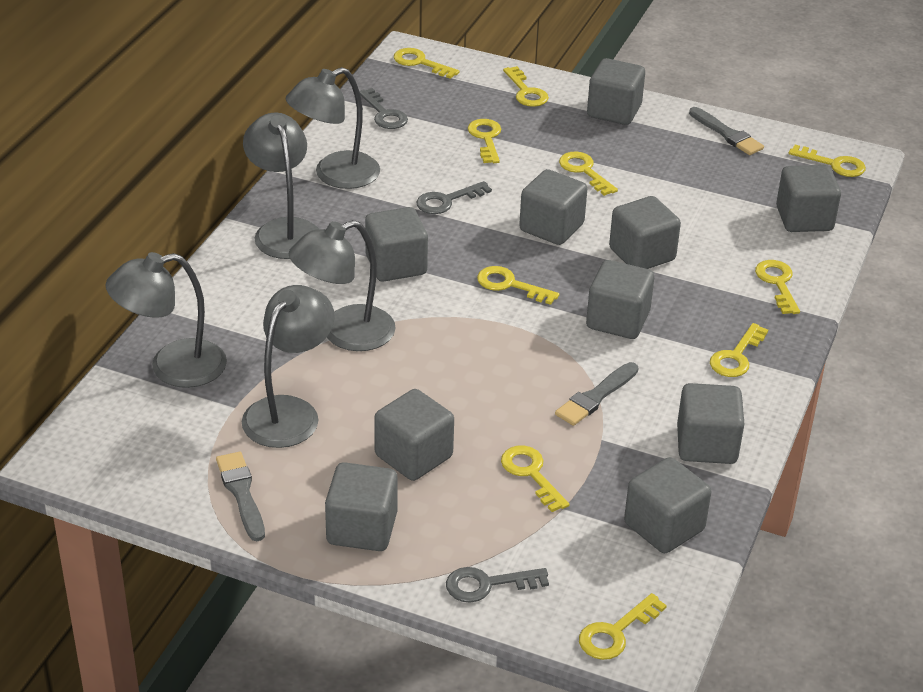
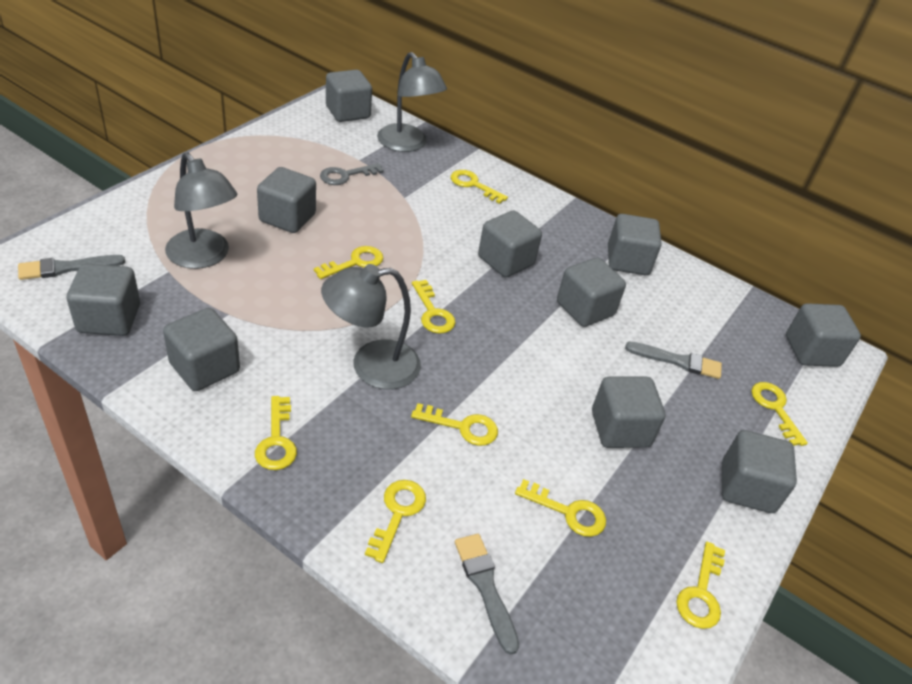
grey key: [359,88,408,129] [416,181,492,214] [446,567,549,603] = 3 -> [320,163,384,185] = 1
grey lamp: [106,252,227,388] [242,285,335,448] [243,112,319,259] [286,67,380,189] [289,220,396,351] = 5 -> [165,153,237,269] [321,264,421,389] [377,52,447,152] = 3
yellow key: [394,48,460,79] [468,119,501,163] [477,266,559,305] [501,446,569,512] [503,66,549,107] [559,152,618,196] [579,593,667,660] [710,323,768,377] [755,260,800,314] [789,145,866,177] = 10 -> [255,396,297,470] [314,246,383,279] [365,480,426,563] [411,403,498,446] [412,280,455,334] [451,170,508,204] [515,479,606,537] [676,542,725,629] [751,382,808,446] = 9

